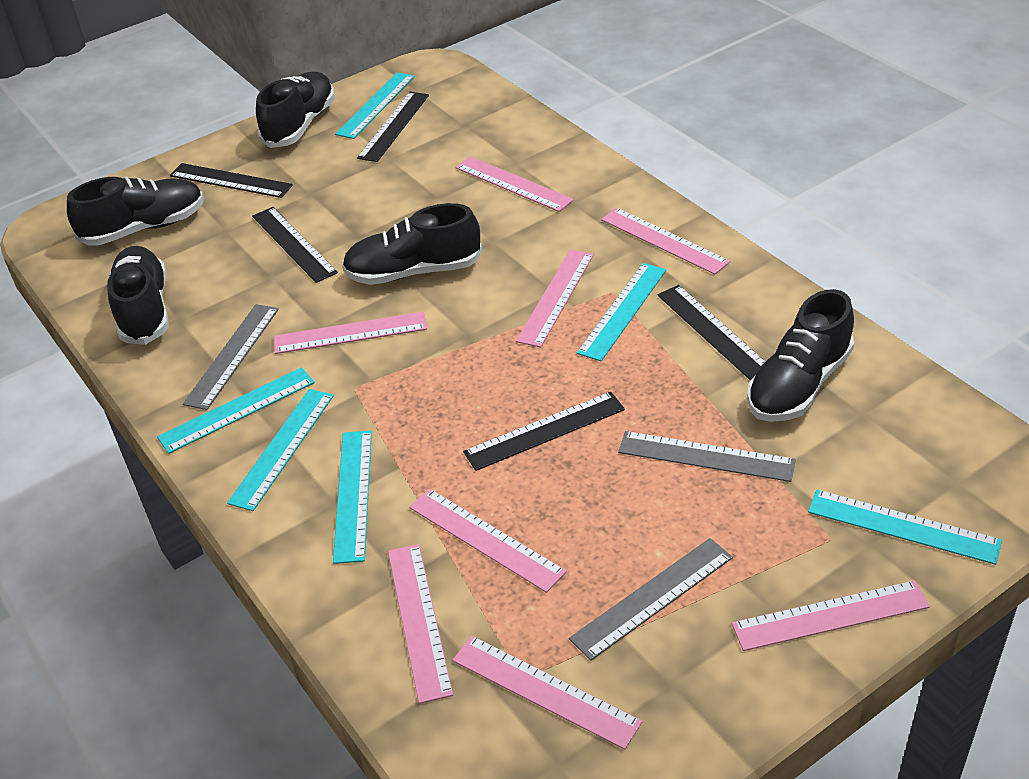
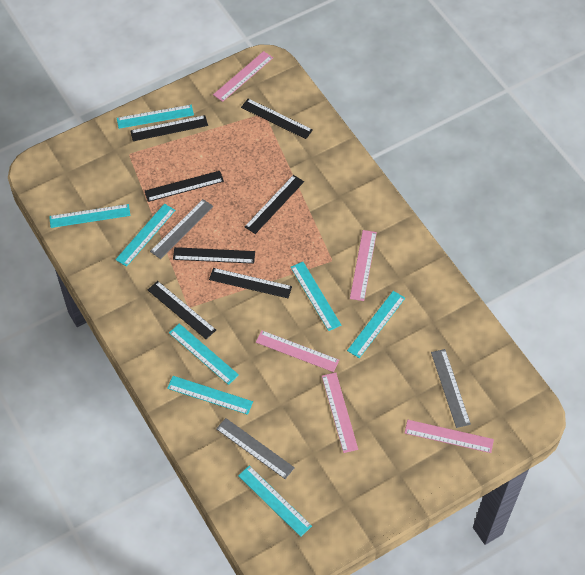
black ruler: [170,163,293,198] [252,207,338,283] [357,92,429,162] [463,392,625,471] [657,285,766,380] = 5 -> [130,115,208,141] [145,171,224,202] [148,281,216,339] [173,247,255,264] [209,268,292,298] [241,98,313,139] [245,175,304,234] = 7
black shoe: [67,176,204,246] [107,246,169,345] [256,72,335,148] [342,203,482,285] [747,289,854,422] = 5 -> none = 0
pink ruler: [274,312,427,354] [388,544,453,704] [409,489,567,593] [453,636,642,750] [455,156,574,212] [516,250,594,348] [601,208,730,275] [732,580,930,651] = 8 -> [213,51,273,102] [256,330,339,372] [322,373,358,453] [350,230,377,301] [405,420,494,453] = 5
turquoise ruler: [157,367,314,454] [227,389,334,511] [333,430,372,564] [335,72,415,139] [577,263,666,361] [808,489,1002,565] = 6 -> [49,204,131,228] [115,204,175,267] [117,105,194,129] [167,376,253,415] [169,323,239,385] [238,466,312,537] [291,262,341,331] [347,291,405,358] = 8

